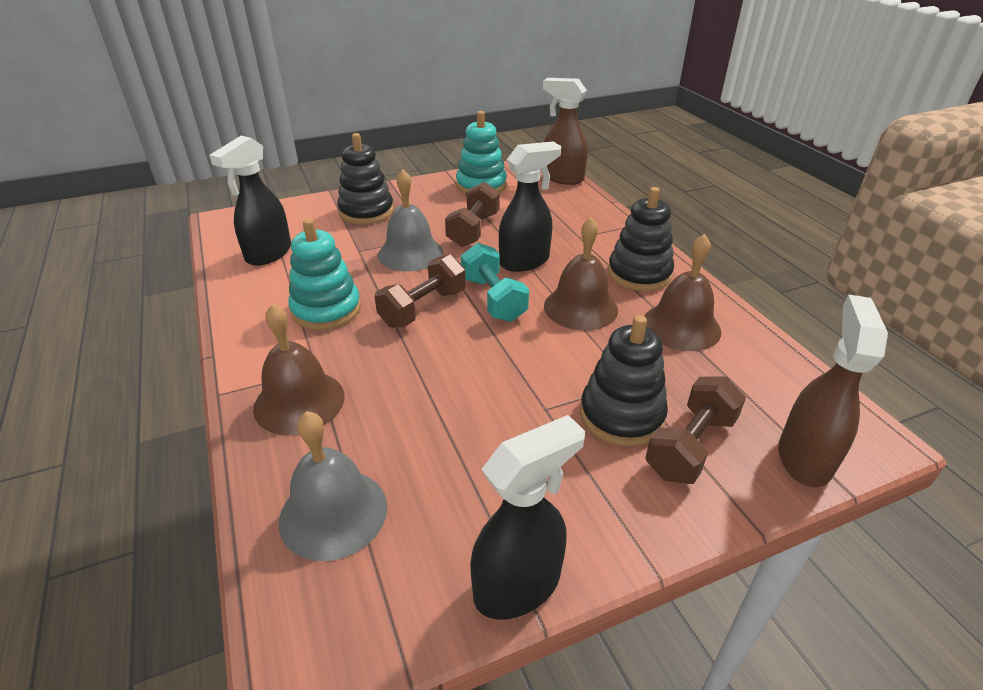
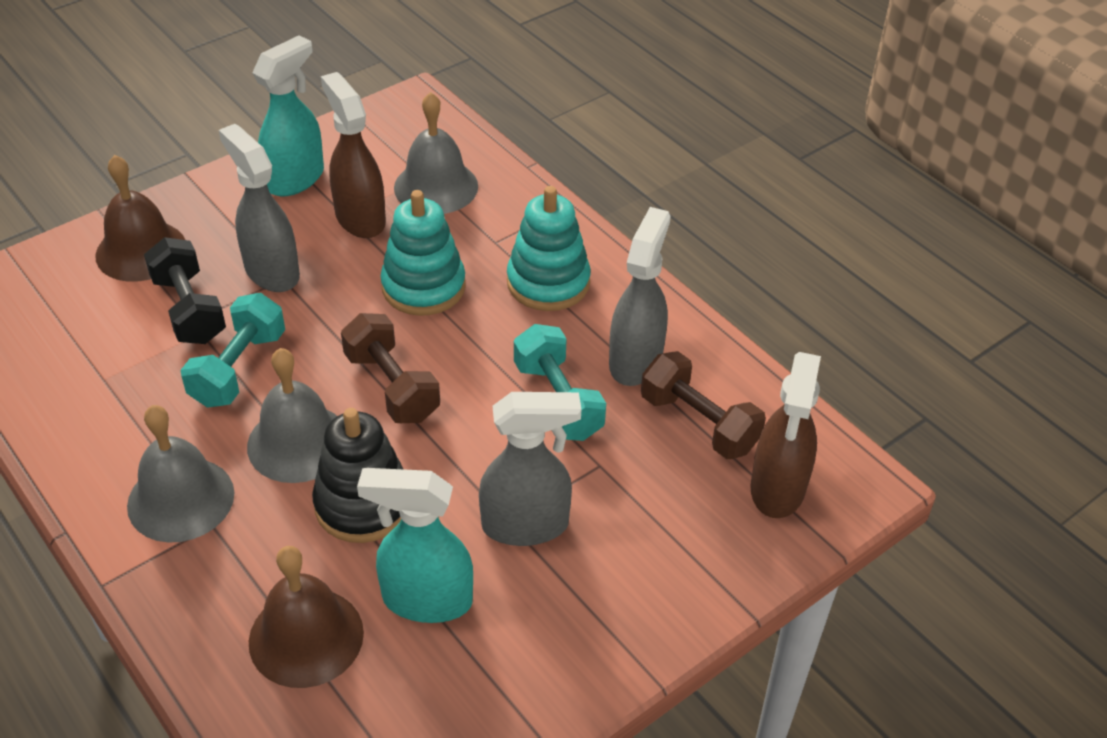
black dumbbell: none = 0 -> [144,237,226,344] = 1
black spray bottle: [209,136,291,266] [470,415,585,620] [499,142,561,272] = 3 -> none = 0
black stacking toy: [337,133,394,224] [580,315,668,446] [608,187,674,291] = 3 -> [312,408,403,543] = 1
brown bell: [253,303,345,435] [544,217,618,331] [645,234,721,351] = 3 -> [96,155,185,282] [249,546,364,688] = 2
brown dumbbell: [375,254,466,328] [445,182,500,247] [646,377,746,484] = 3 -> [341,313,440,423] [641,351,766,459] = 2
grey bell: [279,411,387,561] [378,169,443,271] = 2 -> [127,405,234,543] [247,348,337,483] [394,92,478,214] = 3
grey spray bottle: none = 0 -> [219,124,300,292] [479,392,581,546] [609,207,671,386] = 3
turquoise dumbbell: [461,243,529,322] = 1 -> [181,293,285,408] [514,324,606,441] = 2
turquoise spray bottle: none = 0 -> [252,35,324,197] [357,468,473,623] = 2

